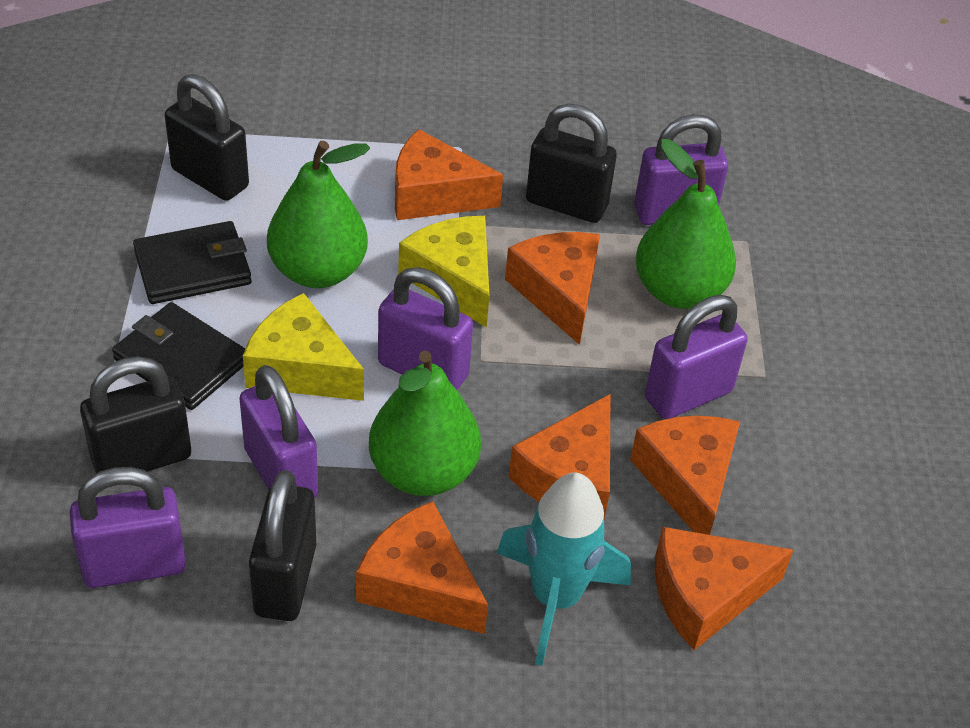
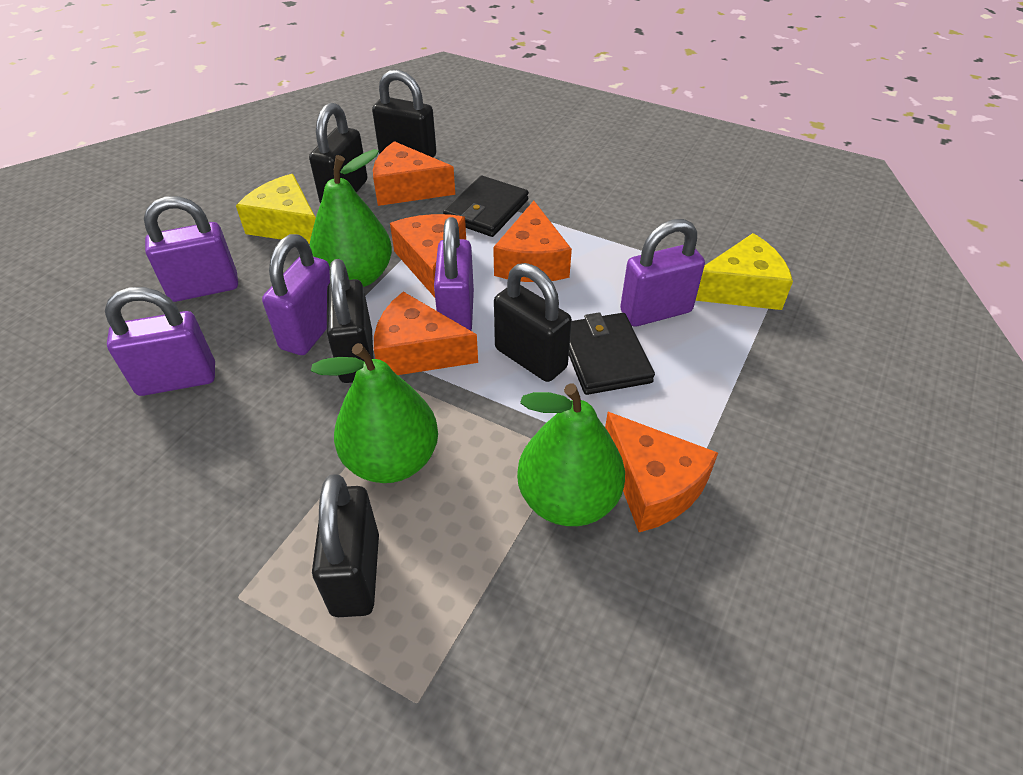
black padlock: [80,357,191,474] [165,74,249,201] [249,470,316,621] [526,104,617,223] = 4 -> [309,103,368,204] [312,474,379,617] [327,259,374,383] [372,70,436,158] [494,263,572,382] = 5
orange cheese: [356,501,488,634] [395,129,503,220] [505,232,600,345] [509,394,610,519] [630,416,740,535] [655,527,793,650] = 6 -> [373,141,455,206] [374,292,478,375] [390,214,466,297] [493,201,572,282] [605,412,718,532] = 5
turquoise rocket: [497,472,631,666] = 1 -> none = 0

